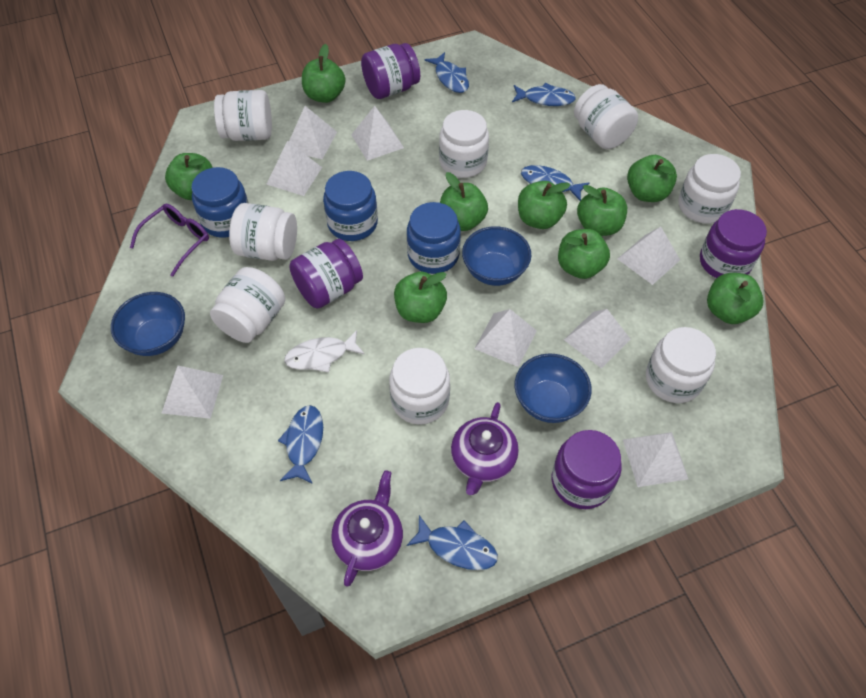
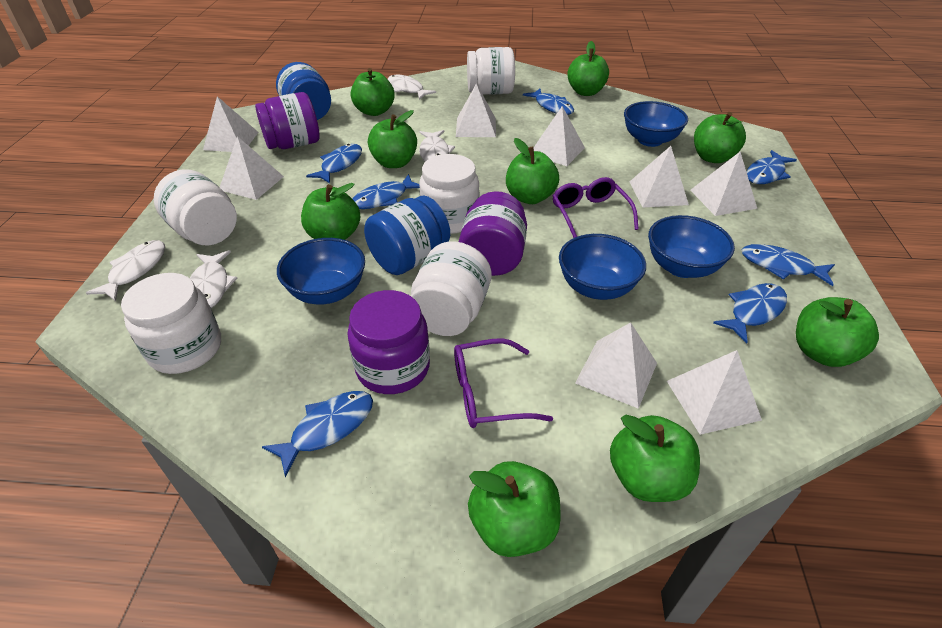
blue bowl: [111,292,185,356] [462,226,531,286] [515,354,592,423] = 3 -> [277,238,365,305] [559,234,646,300] [624,101,688,147] [648,215,735,278] = 4
blue fish: [278,405,323,484] [407,515,498,570] [425,52,469,93] [512,83,576,106] [521,165,589,201] = 5 -> [262,391,373,478] [306,144,362,183] [352,174,420,209] [523,89,574,115] [713,283,787,343] [741,244,835,286] [747,150,797,184] = 7
blue jar: [191,167,249,238] [323,171,378,241] [407,202,461,274] = 3 -> [276,62,331,120] [364,196,450,275] = 2
purple glasses: [130,204,209,277] = 1 -> [454,338,553,428] [553,177,639,238] = 2
purple jar: [289,239,363,309] [361,43,420,99] [552,430,622,509] [700,209,767,278] = 4 -> [255,92,320,149] [348,290,430,394] [459,191,527,276] = 3
purple teapot: [331,470,403,586] [451,402,519,495] = 2 -> none = 0
white fish: [284,330,365,372] = 1 -> [86,240,165,301] [190,250,237,308] [388,75,436,100] [419,130,455,162] = 4
white jar: [210,267,285,343] [214,90,272,141] [229,203,297,261] [389,348,450,425] [439,110,489,178] [574,84,638,149] [646,327,716,403] [678,154,741,224] = 8 -> [121,273,221,374] [154,169,237,245] [411,242,492,336] [419,154,479,234] [467,47,515,95] = 5

